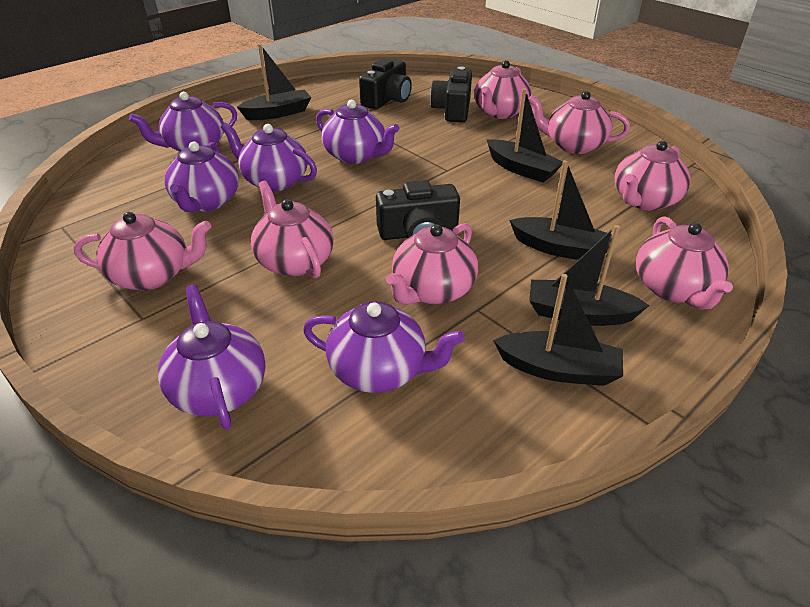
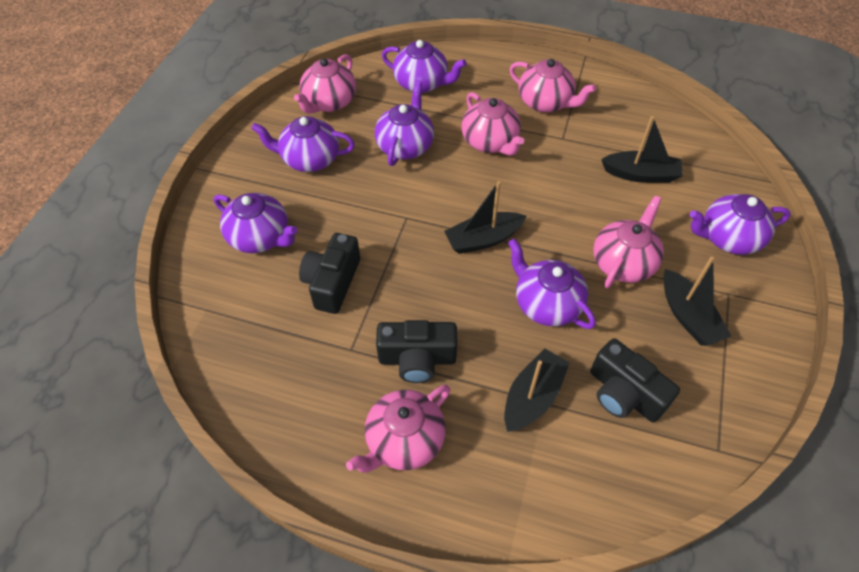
black boat: [237,44,312,120] [487,88,563,182] [493,274,623,386] [509,160,612,260] [529,225,650,326] = 5 -> [444,181,526,254] [504,349,570,432] [601,116,683,183] [663,256,731,346] = 4
pink teapot: [73,212,211,290] [251,181,334,278] [386,223,478,305] [474,60,531,119] [528,91,630,154] [615,141,691,211] [636,216,733,310] = 7 -> [294,54,356,114] [346,385,450,473] [461,92,524,156] [509,59,596,113] [593,196,664,288] = 5

